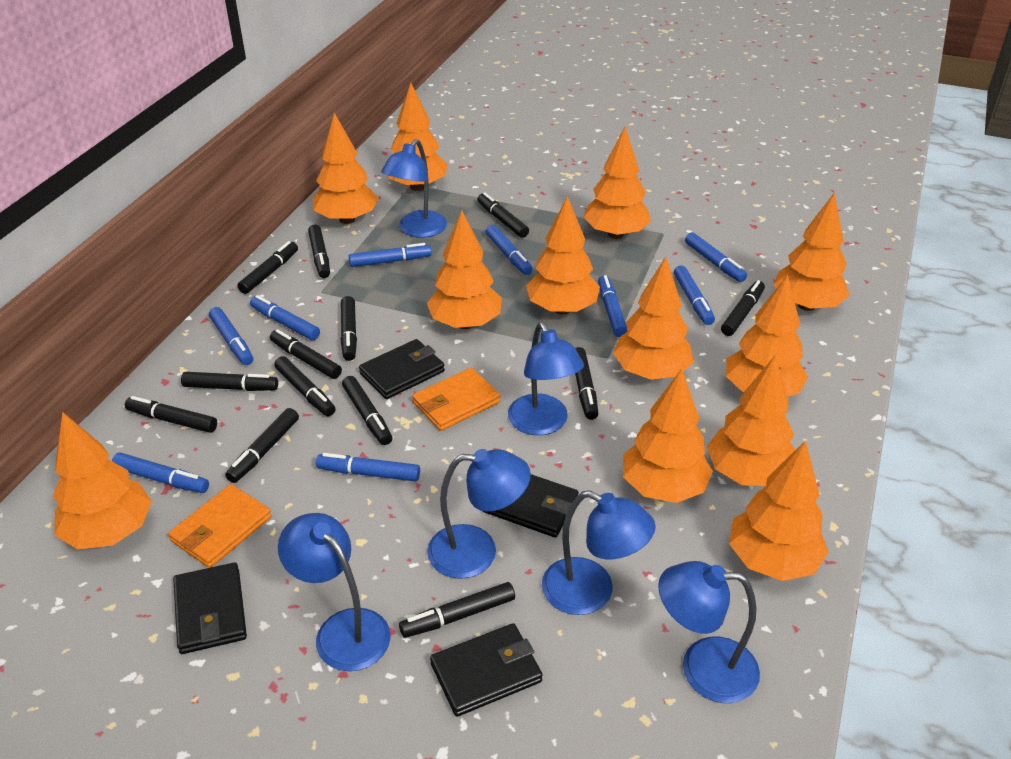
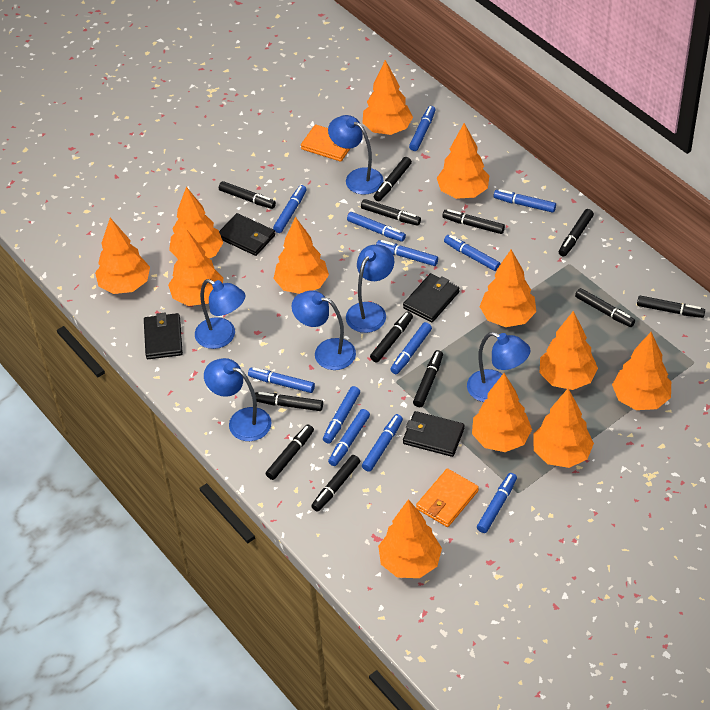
black marker: [125,396,217,433] [181,372,278,391] [225,408,299,483] [238,241,298,294] [270,329,342,379] [274,356,336,416] [308,224,330,278] [341,296,357,361] [342,376,392,445] [399,582,515,638] [477,192,529,238] [575,347,599,420] [721,280,765,336] = 13 -> [219,181,276,209] [255,392,323,411] [266,424,314,480] [311,455,360,511] [361,199,421,226] [370,312,413,362] [374,157,412,201] [413,350,443,407] [442,209,505,234] [559,209,594,257] [575,288,635,327] [637,296,705,318] = 12
blue marker: [112,452,209,493] [209,307,253,365] [250,295,320,340] [316,453,420,482] [349,243,432,267] [485,225,533,275] [598,275,627,337] [674,265,715,325] [685,232,747,282] = 9 -> [248,368,315,393] [273,185,307,233] [323,386,360,444] [328,409,370,466] [347,212,406,242] [362,414,403,472] [376,240,438,266] [390,322,432,374] [409,106,436,151] [444,235,500,271] [477,473,517,533] [494,189,556,213] = 12

